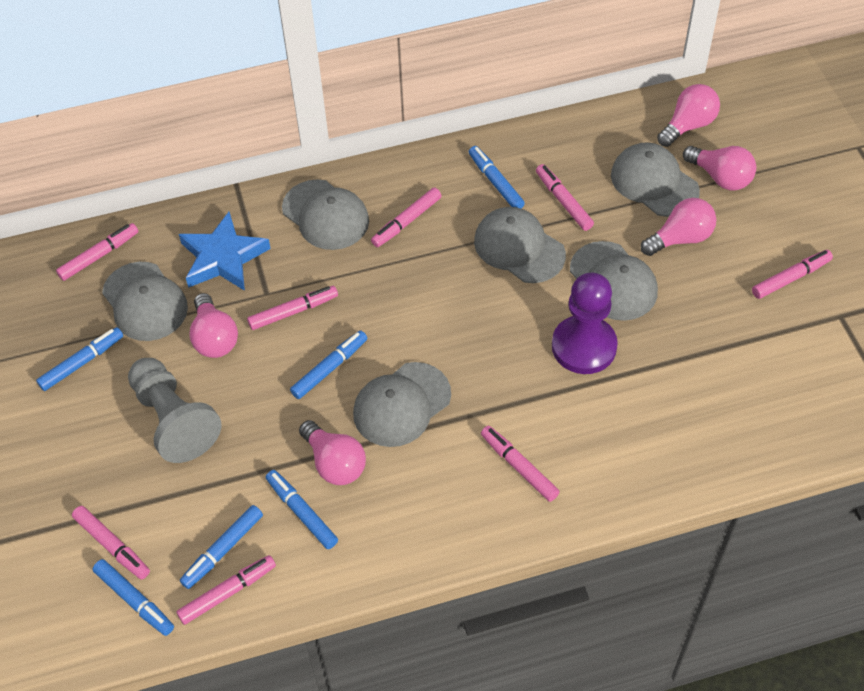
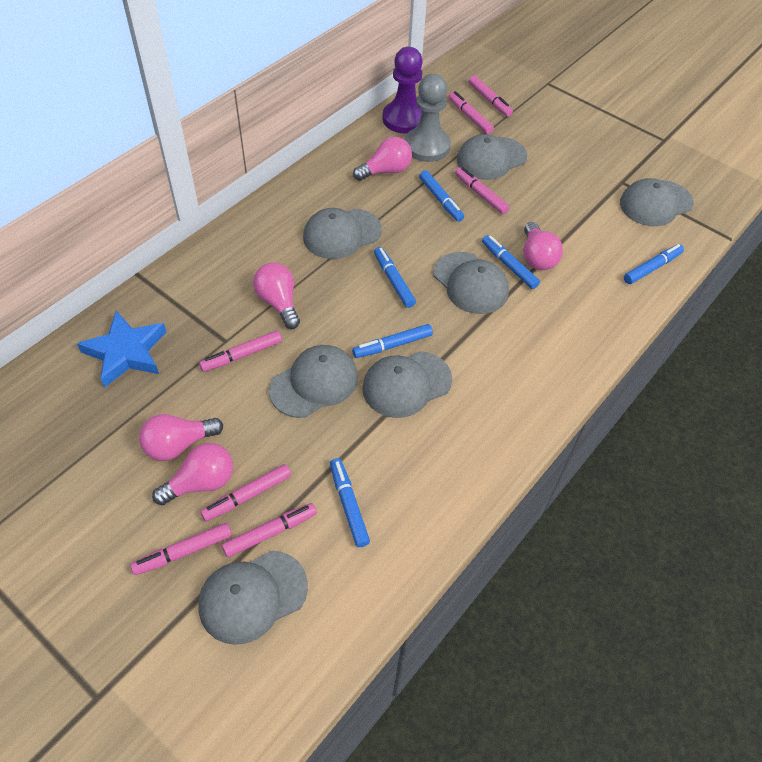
grey cap: [102,262,188,341] [282,179,369,250] [353,362,451,447] [474,207,566,283] [570,241,658,321] [611,142,700,217] = 6 -> [198,550,308,645] [269,345,358,418] [303,208,382,259] [362,351,452,418] [434,252,509,314] [457,134,527,180] [620,178,694,226] = 7
pink marker: [56,223,138,281] [72,506,150,579] [176,555,276,625] [247,286,338,330] [371,188,442,247] [481,426,559,502] [536,164,594,231] [752,250,833,299] = 8 -> [130,523,232,575] [199,331,282,372] [200,464,291,521] [222,503,317,558] [449,91,494,134] [455,167,510,214] [469,75,513,117] = 7

